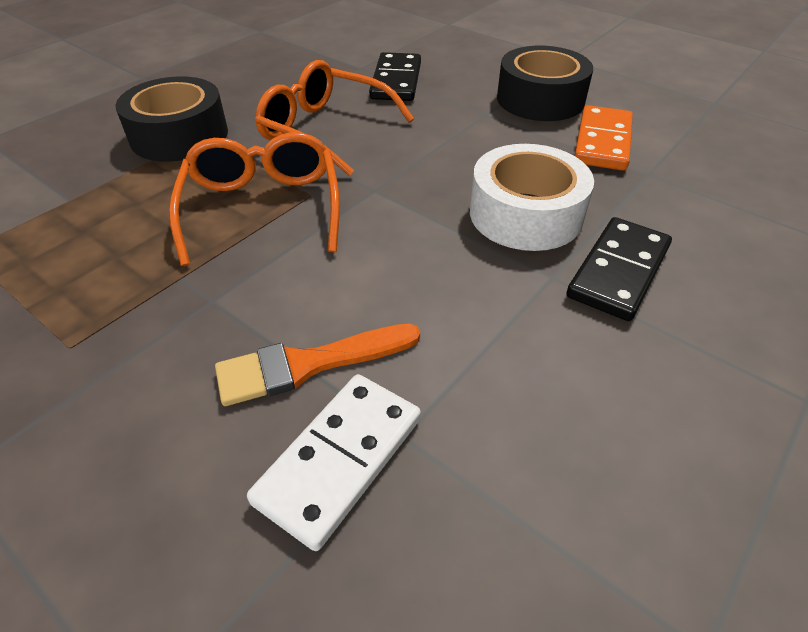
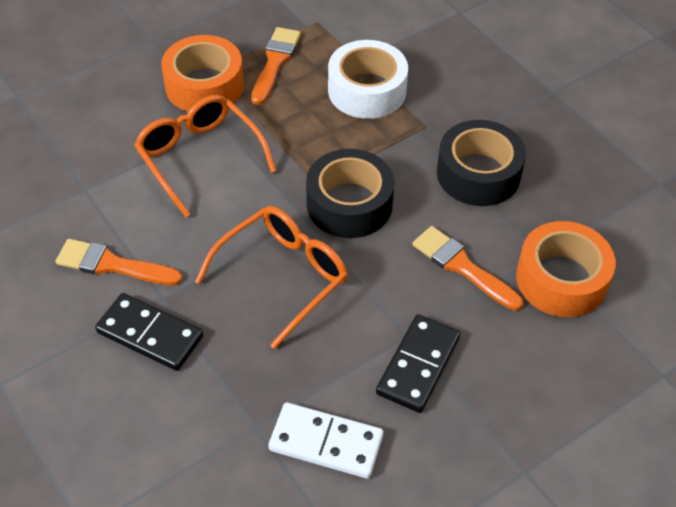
orange brush: [215,323,420,406] = 1 -> [56,239,183,285] [251,27,301,105] [412,226,523,311] = 3
orange domino: [574,105,633,171] = 1 -> none = 0
orange tape: none = 0 -> [161,35,244,112] [516,221,616,317] = 2

